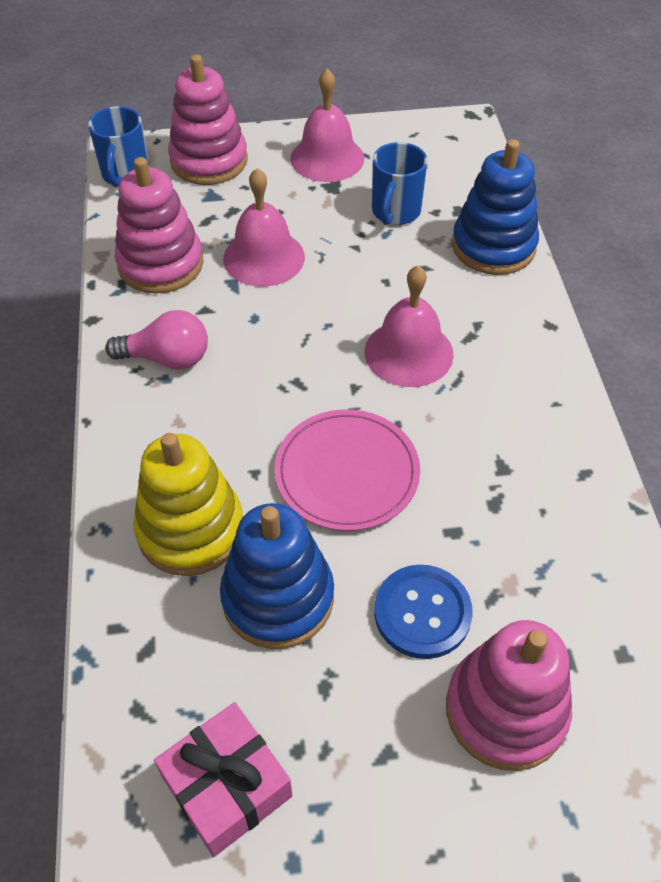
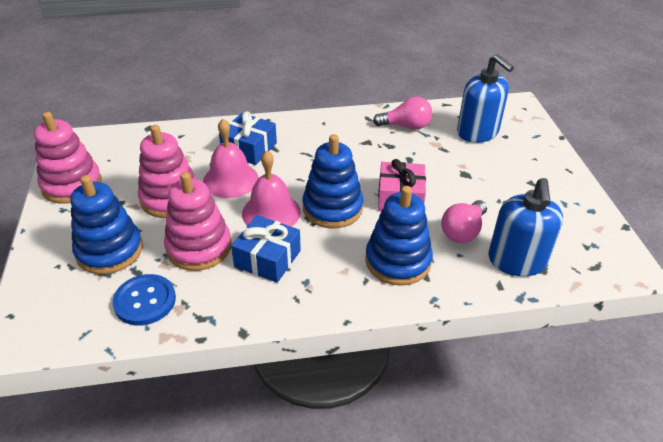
blue gift: none = 0 -> [219,112,277,165] [231,215,301,283] = 2
blue mug: [88,106,149,187] [372,142,428,225] = 2 -> none = 0
blue soap dispenser: none = 0 -> [457,54,514,143] [488,178,563,276] = 2
blue stacking toy: [220,503,334,649] [452,139,539,275] = 2 -> [70,175,143,274] [303,134,364,229] [365,186,433,286] = 3
pink bell: [223,168,305,287] [290,69,364,182] [365,266,454,387] = 3 -> [203,119,259,198] [242,150,301,227] = 2
pink light bulb: [105,310,208,370] = 1 -> [373,97,432,129] [441,200,487,243] = 2
pink plate: [274,409,420,531] = 1 -> none = 0
yellow stacking toy: [133,433,243,576] = 1 -> none = 0

